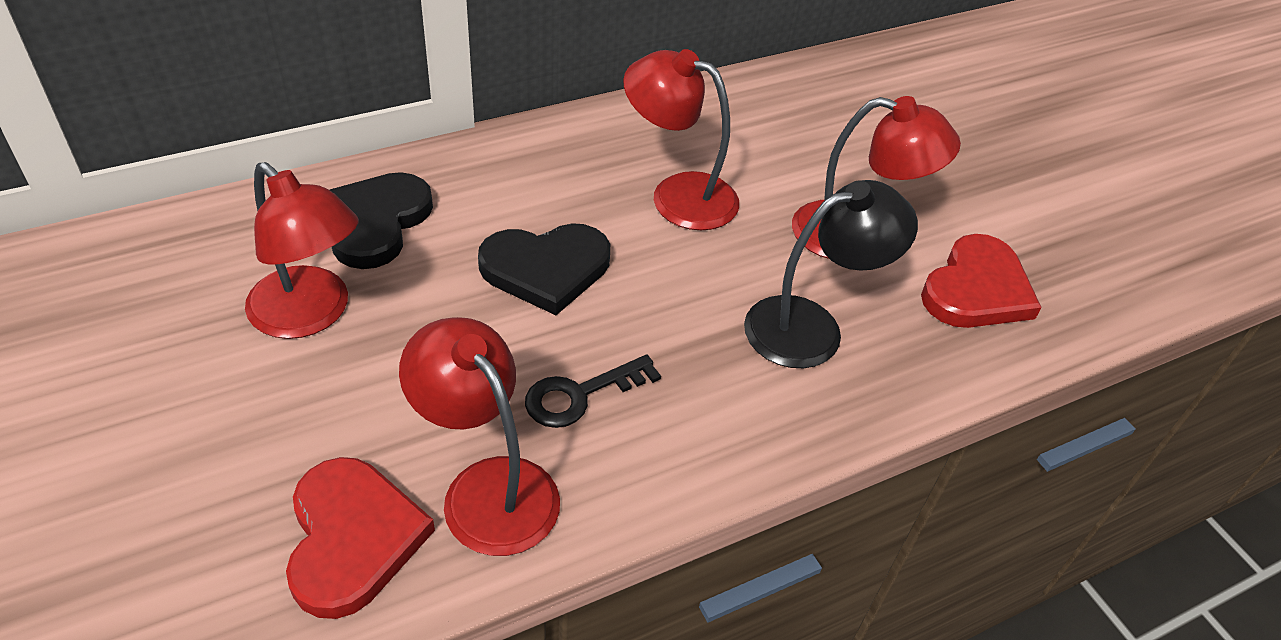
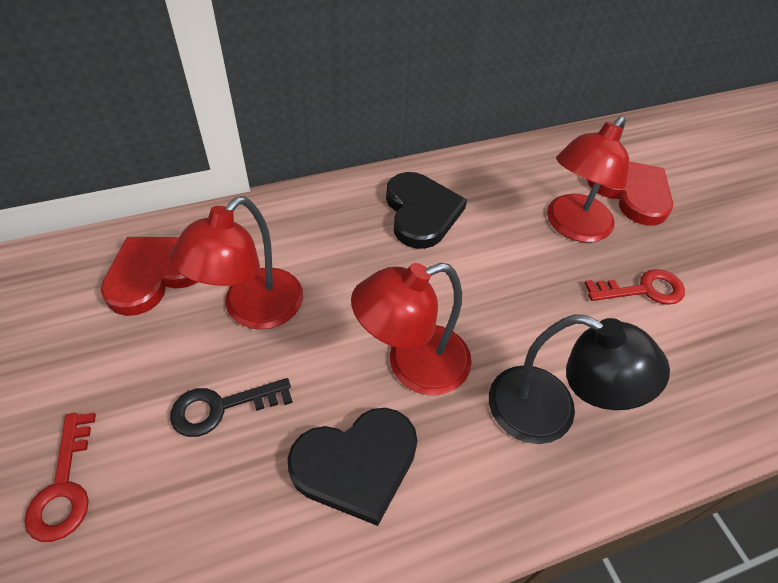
red key: none = 0 -> [24,413,96,542] [585,269,685,305] = 2
red lamp: [245,162,358,339] [399,317,560,556] [623,49,739,230] [792,96,961,259] = 4 -> [169,196,303,329] [351,263,472,395] [547,116,629,242] = 3

